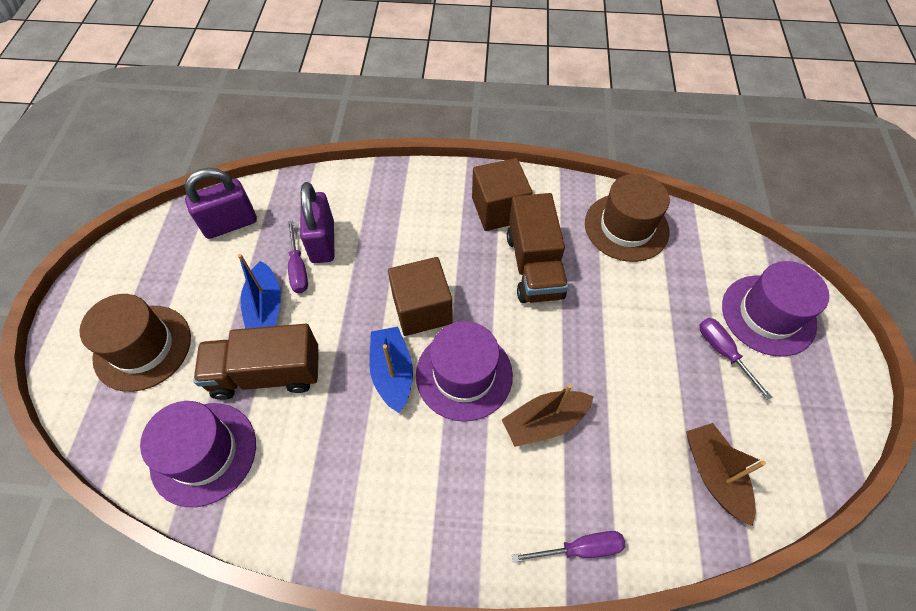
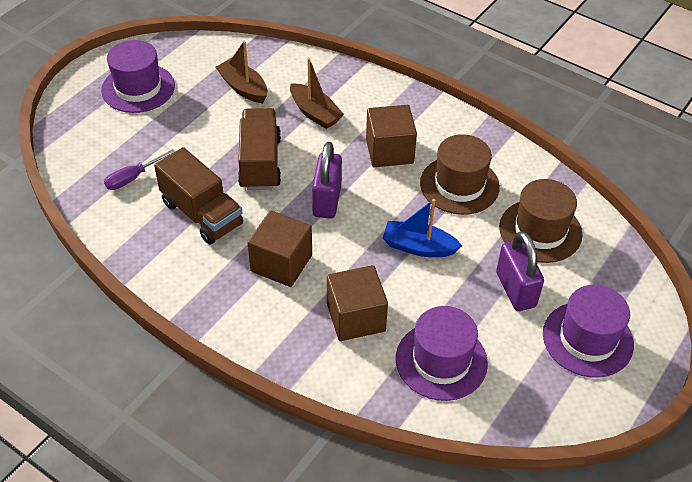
blue boat: [238,254,281,329] [369,327,413,413] = 2 -> [382,199,462,257] = 1
brown cube: [388,257,453,336] [472,158,533,231] = 2 -> [248,210,312,287] [327,265,388,341] [366,105,417,167] = 3
purple screwdriver: [287,220,308,293] [512,531,625,563] [700,318,772,400] = 3 -> [104,149,175,190] = 1

